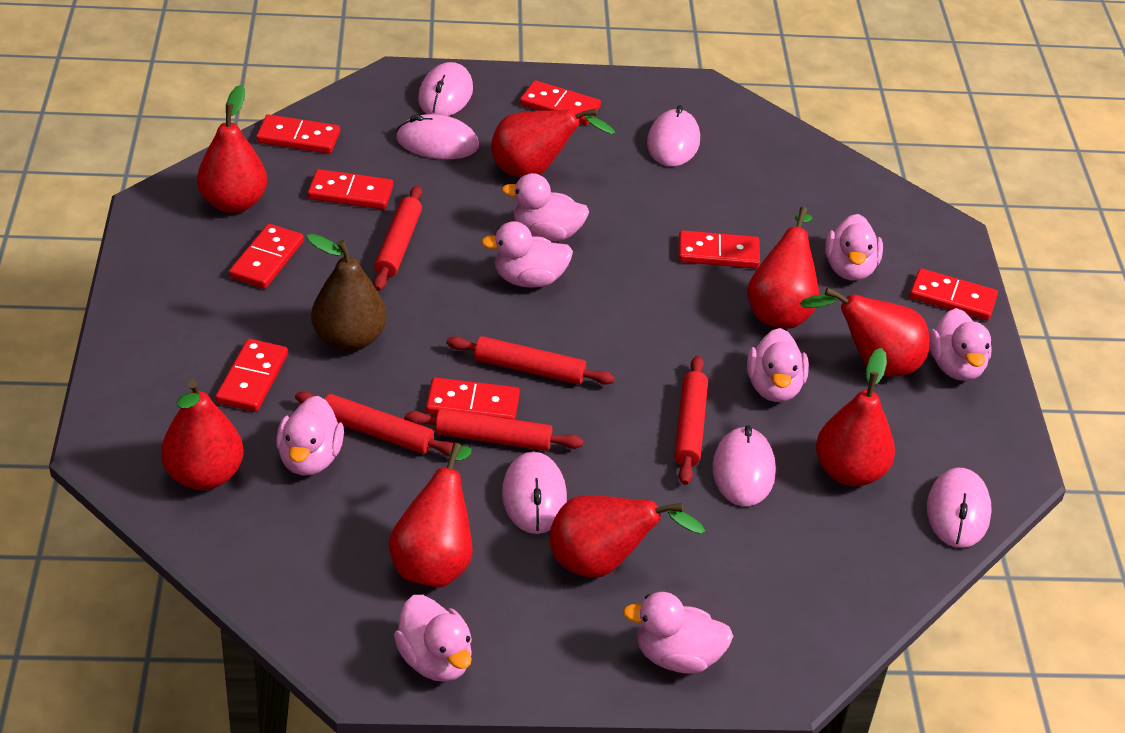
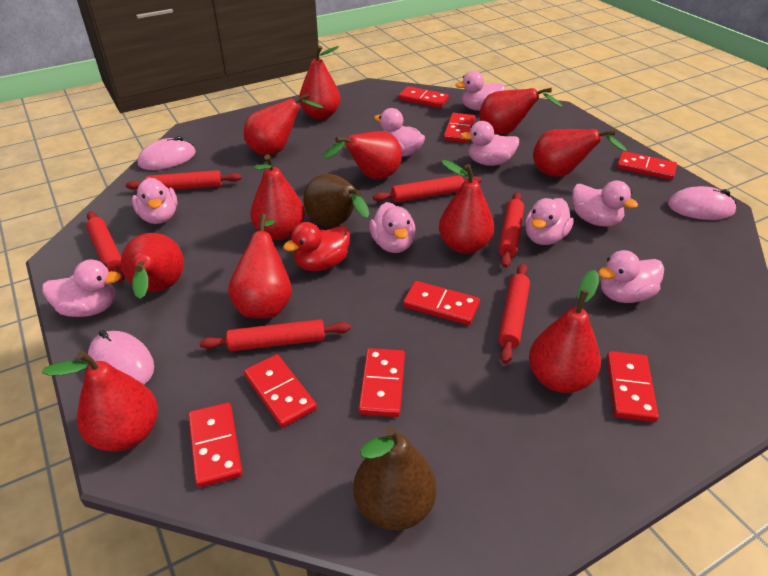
brown pear: [307,234,386,352] = 1 -> [303,174,369,227] [353,426,436,530] = 2
pink duck: [276,396,344,476] [394,595,472,682] [481,221,573,288] [502,173,589,242] [623,592,733,674] [747,328,809,402] [825,214,883,281] [929,308,992,381] = 8 -> [42,259,121,317] [132,177,177,224] [369,202,416,253] [374,108,425,157] [455,71,505,111] [461,121,519,166] [525,198,574,245] [573,181,638,227] [598,250,664,303] = 9
pink mouse: [396,114,479,159] [418,62,473,116] [502,452,567,534] [647,105,700,167] [712,425,776,506] [927,468,992,548] = 6 -> [88,330,154,384] [137,136,196,170] [668,186,737,220] = 3
red duck: none = 0 -> [283,222,350,271] = 1
red pear: [161,380,244,490] [197,85,267,213] [389,443,473,588] [491,108,616,177] [549,495,705,578] [747,207,819,328] [800,288,930,377] [816,348,895,486] = 8 -> [42,351,158,452] [121,233,184,299] [228,214,292,319] [244,93,324,155] [250,154,305,240] [299,46,341,120] [323,131,402,179] [439,160,494,254] [479,88,562,135] [529,270,601,393] [533,129,627,177] = 11
red rolling pin: [295,391,453,456] [373,185,422,291] [404,409,584,451] [446,336,615,385] [675,356,708,485] = 5 -> [86,211,125,283] [126,170,241,190] [199,319,351,352] [373,175,482,203] [498,192,524,268] [498,264,530,364] = 6

